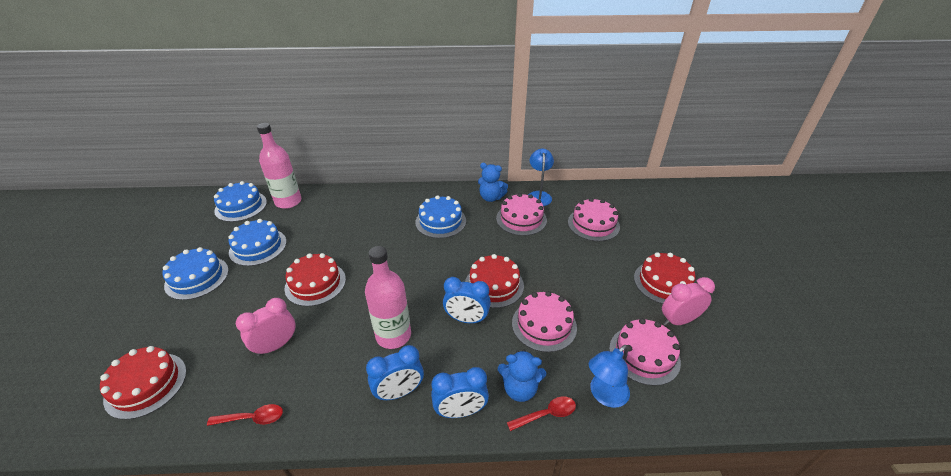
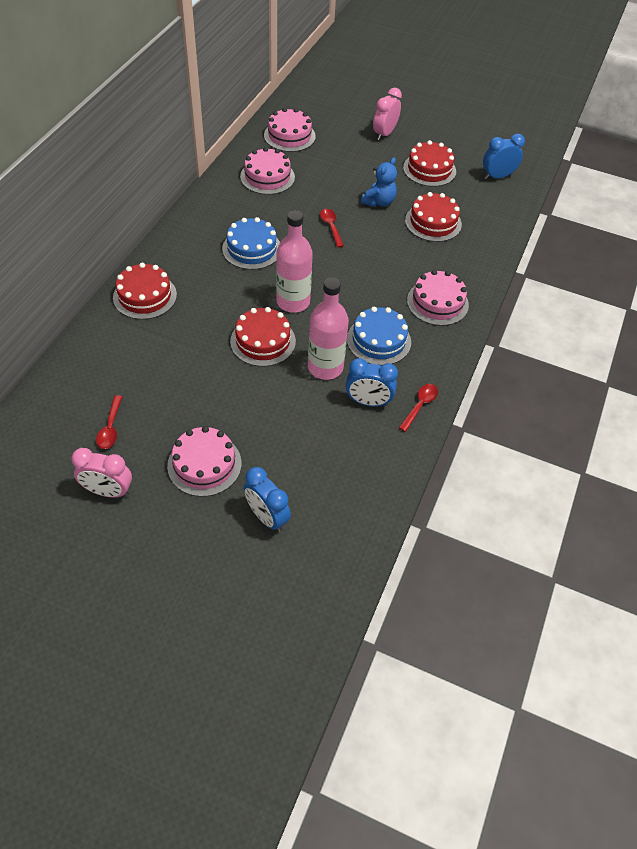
blue cake: [163,247,229,300] [214,181,267,222] [228,219,287,266] [415,195,466,238] = 4 -> [222,217,280,270] [347,307,411,365] = 2
blue lamp: [528,149,554,206] [589,345,630,408] = 2 -> none = 0
blue teddy bear: [478,163,508,202] [498,350,546,402] = 2 -> [361,157,397,207] = 1
red spoon: [207,404,283,426] [507,396,576,431] = 2 -> [96,395,122,449] [320,209,344,248] [399,384,438,432] = 3

